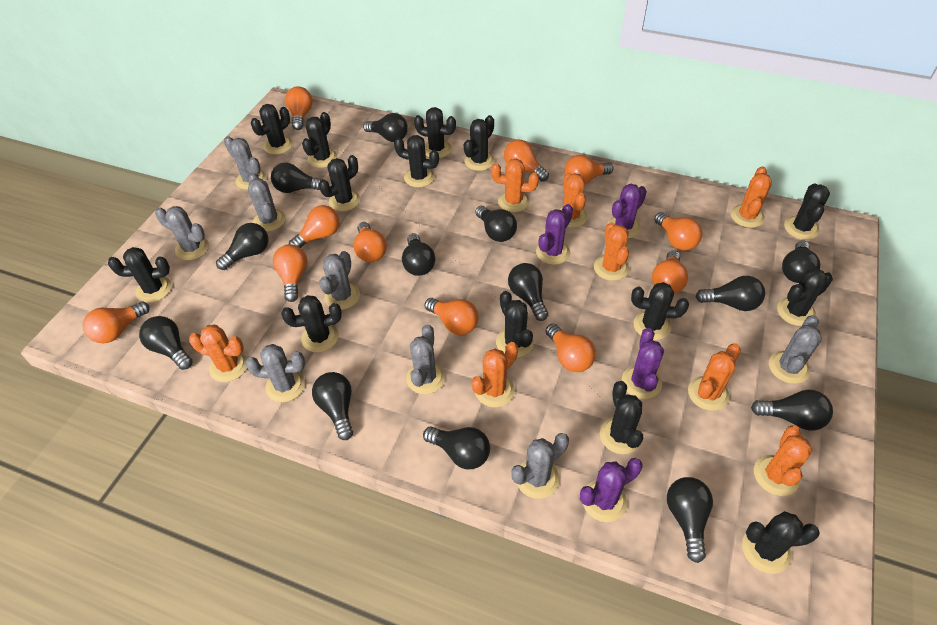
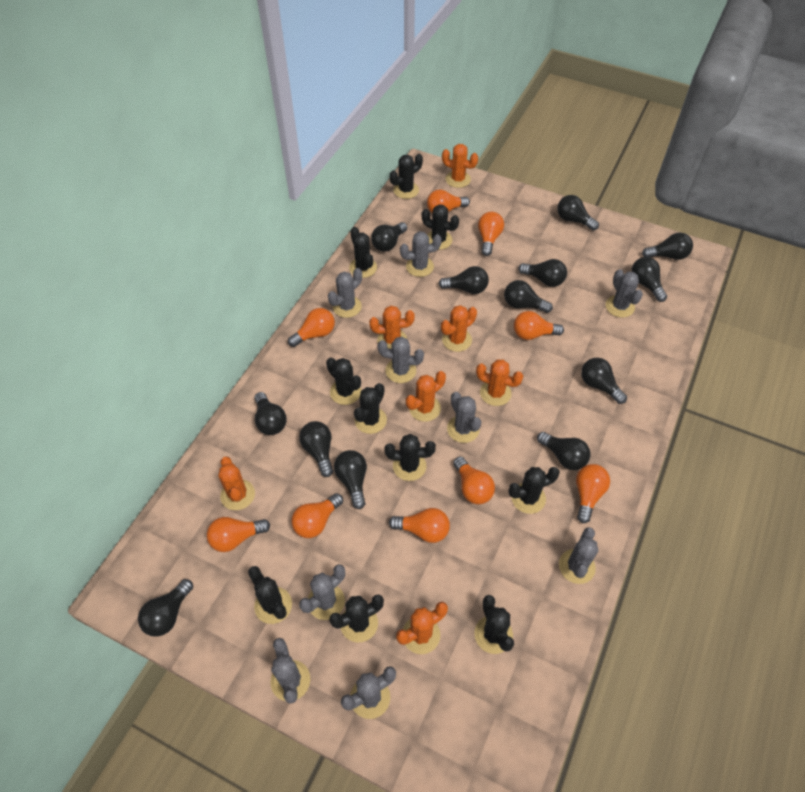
black cactus: [108,247,172,303] [251,104,293,155] [281,295,342,353] [302,112,338,168] [319,155,360,211] [394,135,439,187] [414,107,456,158] [464,115,495,171] [496,291,534,358] [600,381,643,454] [631,282,689,340] [742,511,820,574] [777,268,833,326] [784,183,830,240] = 14 -> [248,566,292,624] [326,357,361,405] [329,594,384,643] [349,227,377,278] [354,383,387,434] [385,434,436,481] [390,154,423,199] [422,205,459,250] [475,595,514,654] [508,467,560,514] = 10
grey cactus: [155,206,209,260] [224,136,266,190] [245,344,305,402] [248,173,286,232] [319,251,360,310] [406,324,445,394] [512,433,569,499] [769,315,822,384] = 8 -> [270,638,310,704] [299,564,345,620] [328,268,362,318] [341,666,396,719] [377,337,424,383] [400,231,442,277] [447,392,481,443] [559,527,598,584] [606,269,643,318] = 9
orange cactus: [189,325,247,382] [471,342,518,407] [491,159,539,212] [557,173,588,228] [594,222,629,281] [688,343,741,411] [731,166,772,228] [754,426,812,496] = 8 -> [218,457,255,510] [369,306,415,349] [396,602,448,654] [406,371,446,422] [441,305,477,352] [442,144,478,188] [476,360,523,406] = 7
orange light bulb: [83,302,150,343] [273,244,307,302] [285,86,313,130] [289,205,340,248] [353,222,387,262] [424,298,479,335] [504,140,549,181] [545,324,596,372] [564,155,614,184] [652,250,688,294] [654,212,702,251] = 11 -> [207,517,270,552] [288,308,335,347] [291,493,343,538] [389,508,450,543] [427,190,470,214] [453,457,495,504] [478,212,504,256] [514,311,564,340] [576,464,610,523] = 9
purple cactus: [536,204,573,265] [580,458,642,522] [607,184,647,238] [622,328,664,399] = 4 -> none = 0

